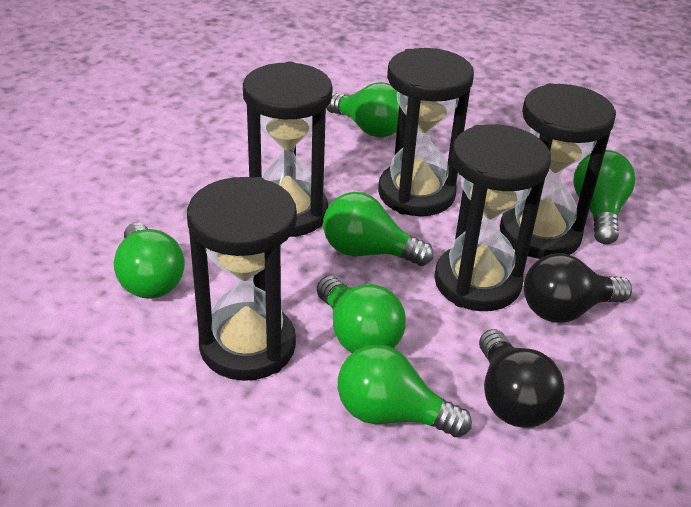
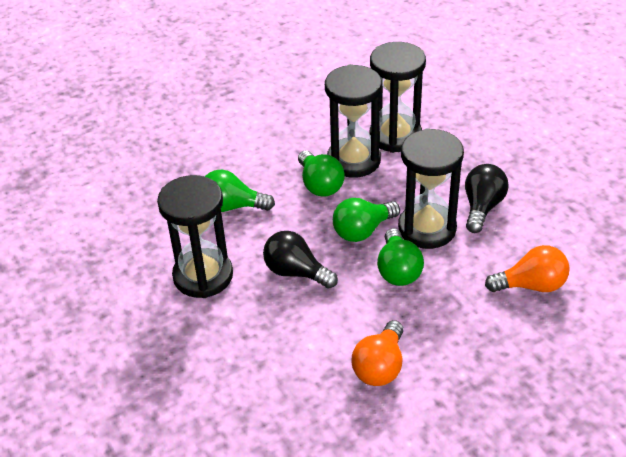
black hourglass: [187,177,297,381] [243,61,333,237] [378,48,474,216] [434,124,551,311] [500,83,616,259] = 5 -> [157,175,233,298] [325,64,382,178] [370,42,426,153] [398,128,464,249] = 4
green light bulb: [114,223,185,299] [317,276,406,353] [323,192,433,266] [326,82,399,137] [338,344,472,437] [573,150,635,244] = 6 -> [205,170,275,212] [298,151,345,197] [333,198,400,242] [377,228,424,286] = 4
orange light bulb: none = 0 -> [352,320,403,386] [485,245,570,292] = 2

